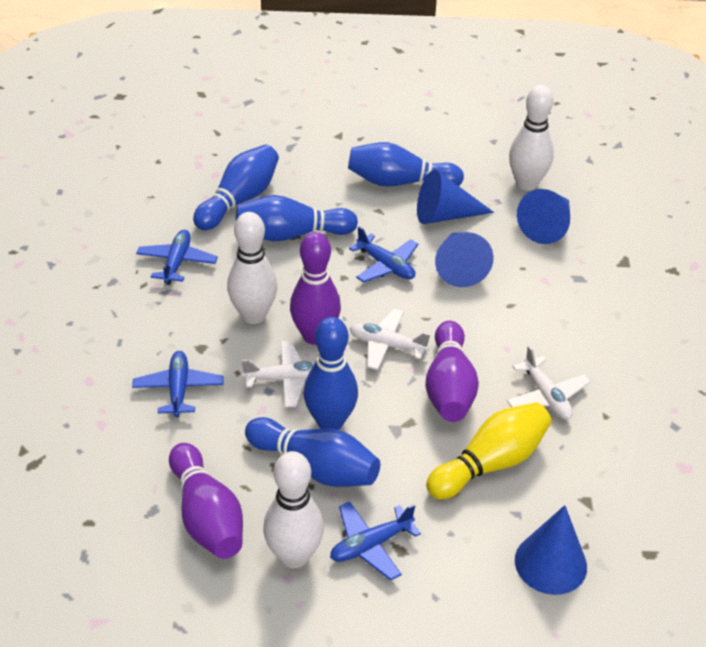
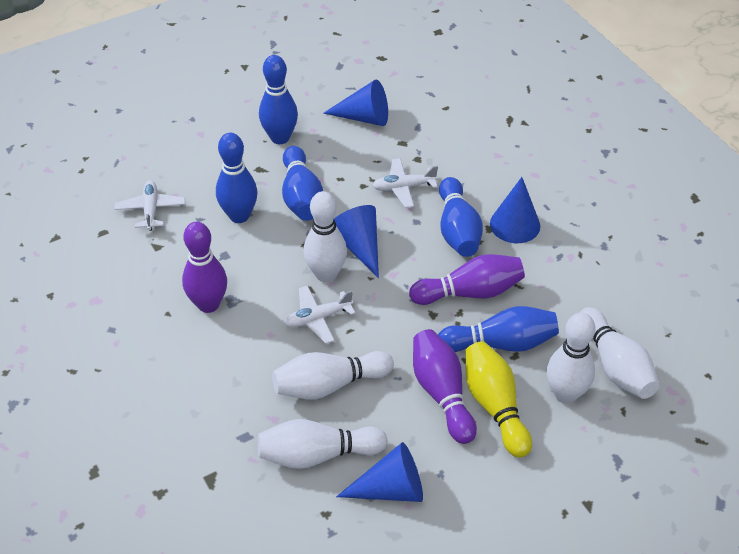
blue plane: [132,351,224,417] [136,230,218,285] [330,502,421,581] [349,226,418,283] = 4 -> none = 0
white bowling pin: [227,212,277,324] [263,451,324,568] [509,85,554,191] = 3 -> [258,419,388,469] [272,351,394,399] [303,191,347,283] [546,313,596,404] [580,307,659,399] = 5

